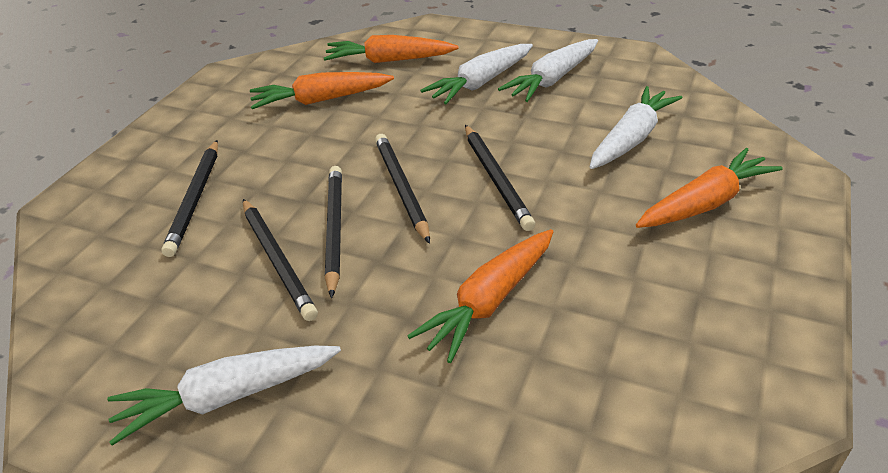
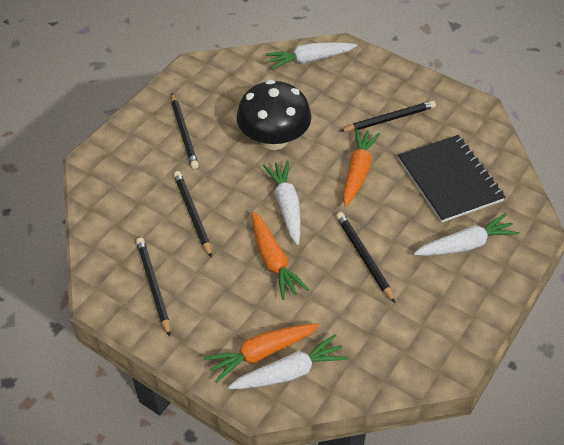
black mushroom: none = 0 -> [236,80,311,150] = 1
black notebook: none = 0 -> [398,135,505,223] = 1
orange carrot: [250,72,394,109] [324,35,459,63] [407,229,553,363] [636,148,783,228] = 4 -> [204,324,319,383] [251,211,309,300] [343,128,380,207] = 3

